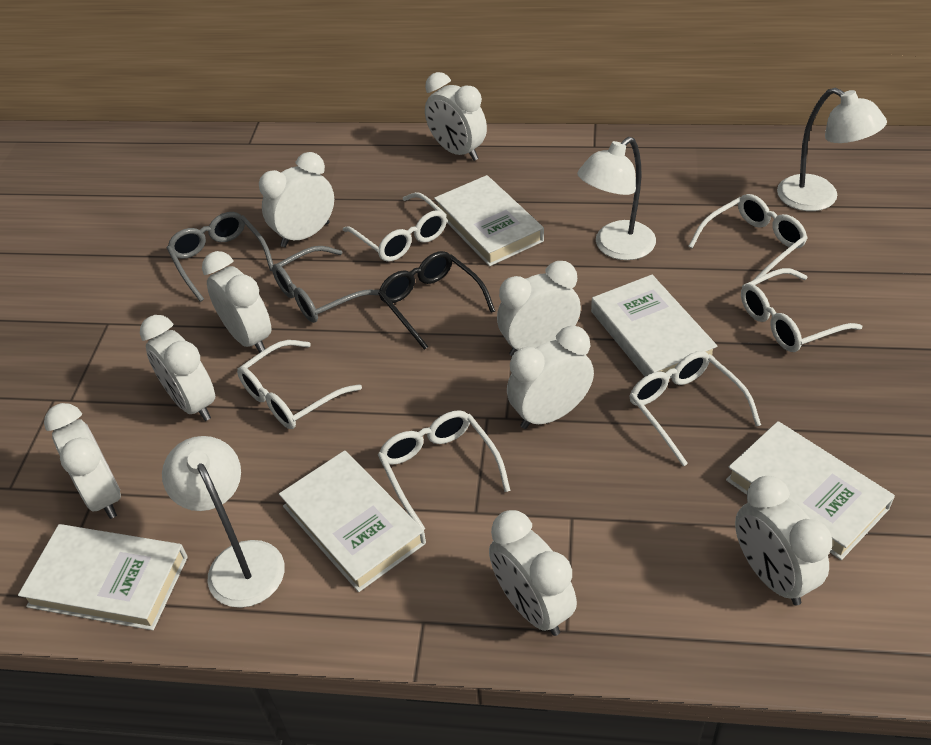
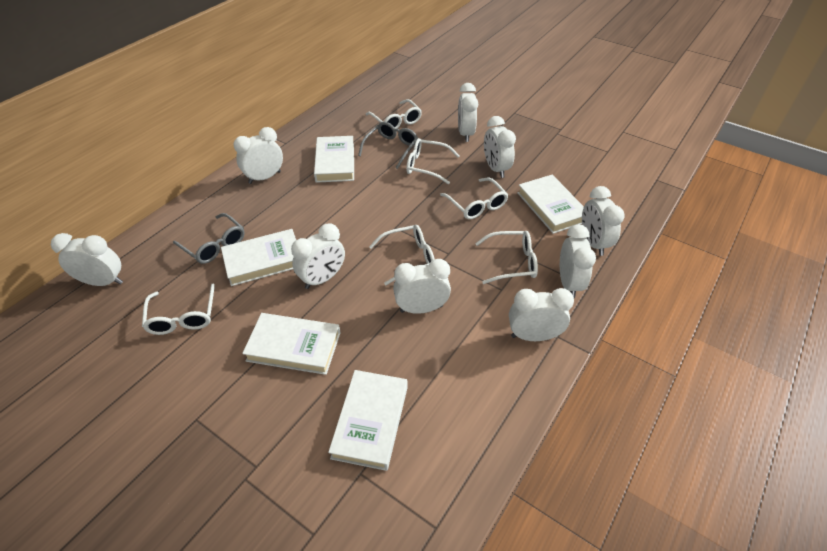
black glasses: [378,251,495,350] = 1 -> none = 0
white lamp: [162,436,285,608] [577,137,656,260] [777,88,887,211] = 3 -> none = 0

